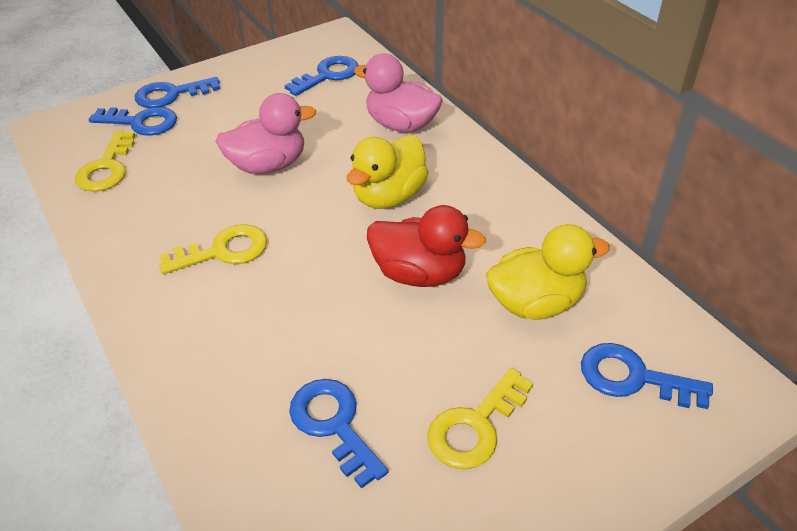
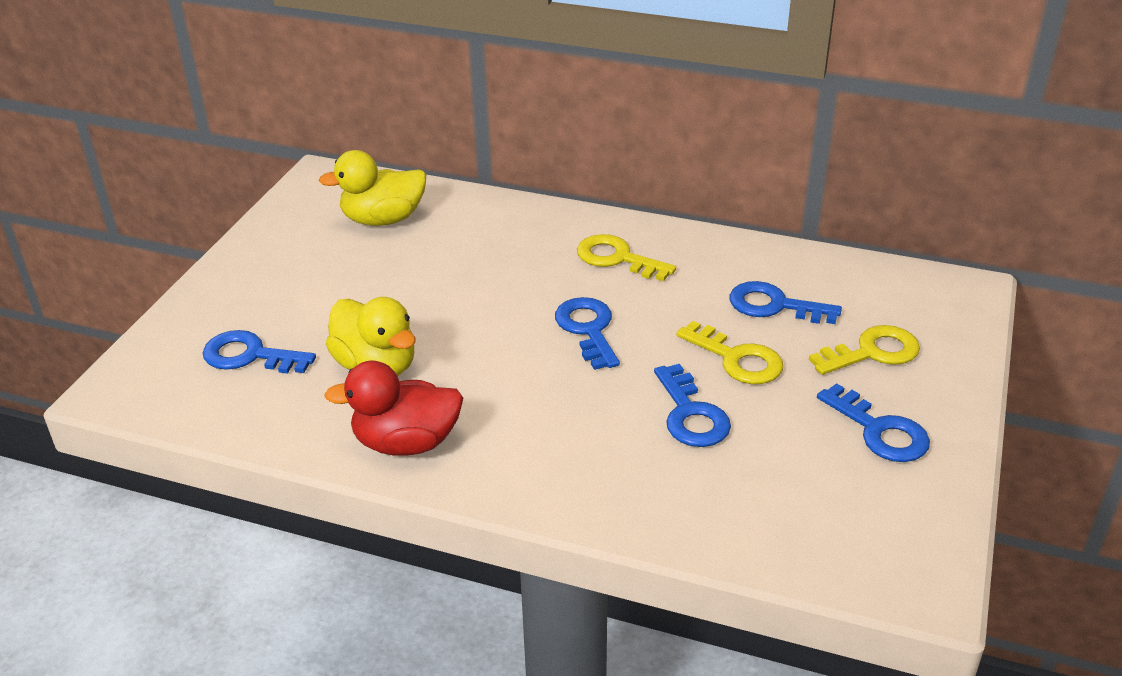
pink duck: [215,93,316,174] [354,54,443,133] = 2 -> none = 0

